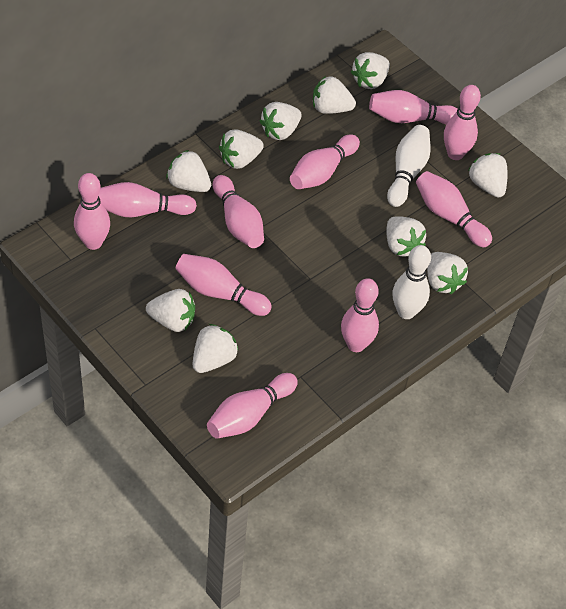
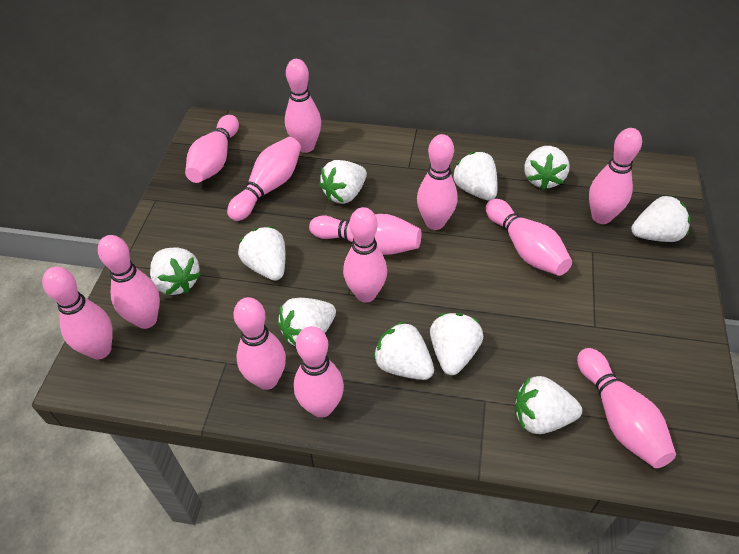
pink bowling pin: [74,173,110,250] [98,182,197,217] [175,254,272,316] [207,373,298,439] [213,175,264,248] [290,134,360,189] [341,278,379,352] [369,90,458,125] [416,171,492,247] [444,85,481,160] = 10 -> [42,267,113,359] [98,235,160,329] [185,115,239,183] [227,137,301,221] [233,297,286,390] [285,59,321,153] [294,326,344,418] [309,214,421,255] [343,207,387,302] [417,134,457,230] [486,199,572,276] [577,348,676,468] [589,128,642,224] = 13
white bowling pin: [387,125,431,207] [393,245,431,319] = 2 -> none = 0

